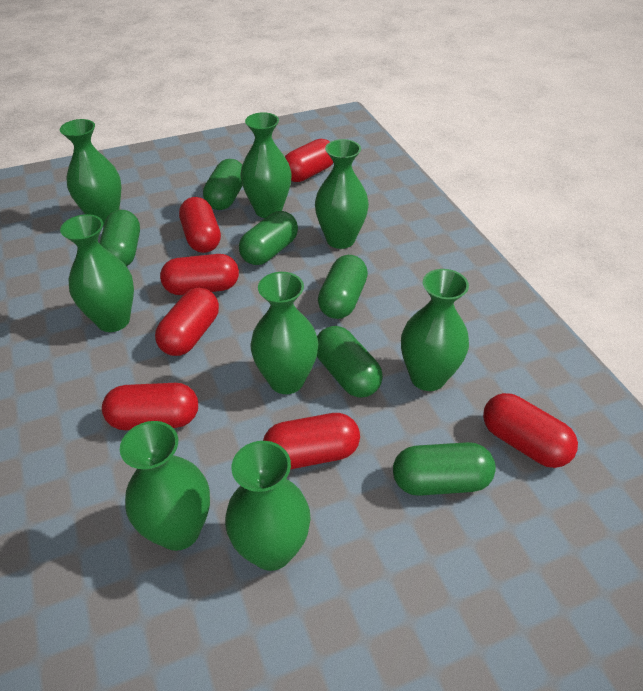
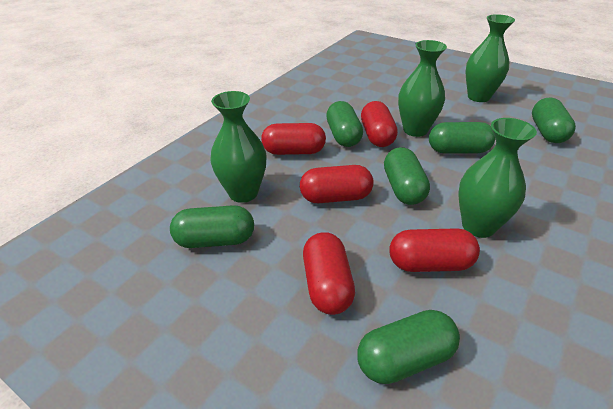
green vase: [60,119,122,226] [60,214,134,332] [120,421,210,551] [225,441,311,571] [241,112,292,218] [250,272,318,394] [315,139,369,249] [401,269,469,391] = 8 -> [210,91,267,203] [398,40,447,137] [458,118,537,238] [466,14,515,102] = 4
red capsule: [102,383,198,430] [155,288,219,356] [160,254,239,295] [179,197,221,253] [263,413,360,470] [285,139,333,182] [483,393,578,468] = 7 -> [261,123,326,155] [300,165,374,203] [303,232,355,315] [361,101,398,147] [389,228,480,272] = 5

